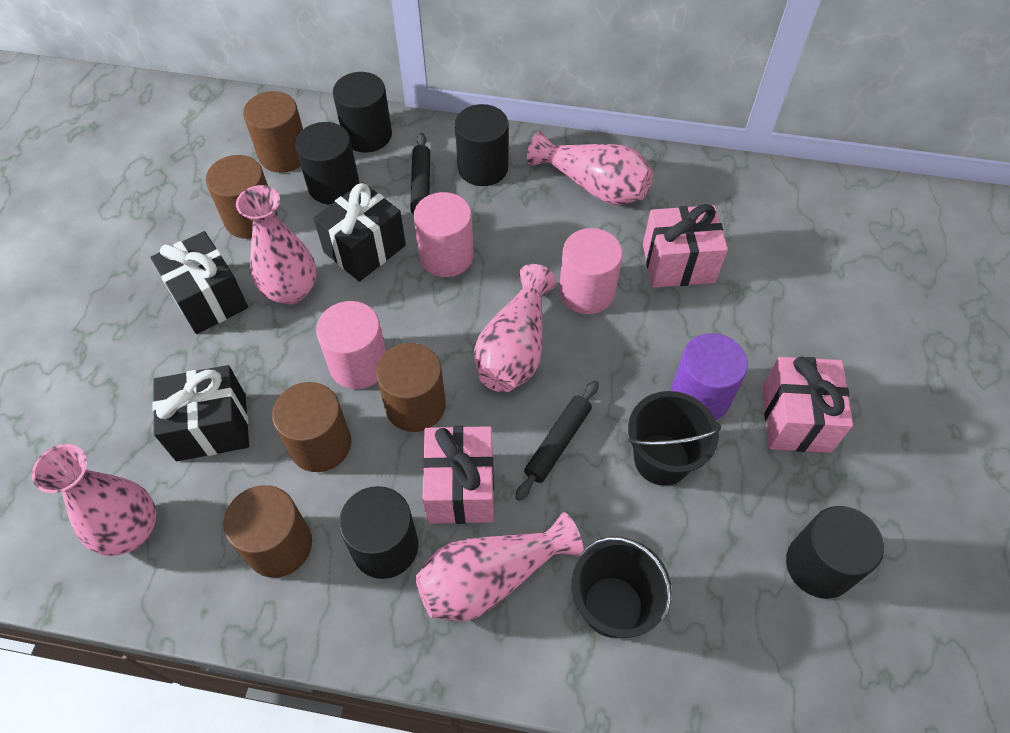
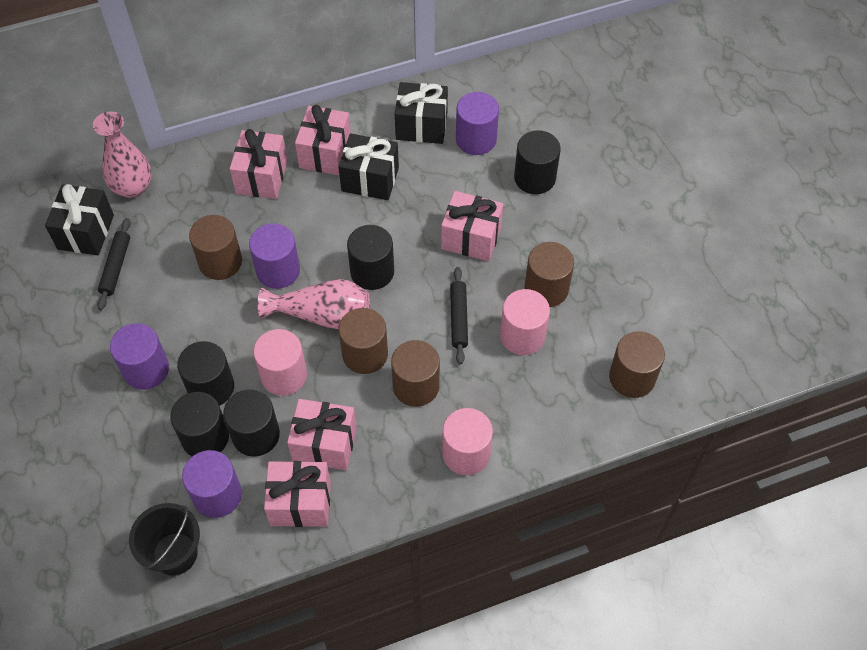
black bucket: [572,536,672,638] [628,391,721,486] = 2 -> [129,503,200,576] = 1
pink gift: [422,426,494,524] [643,204,728,288] [762,357,853,453] = 3 -> [230,129,288,199] [264,461,331,527] [287,399,357,470] [295,105,351,175] [441,191,503,261] = 5
pink vase: [32,444,156,556] [236,185,317,305] [415,512,583,621] [474,264,556,392] [527,131,653,205] = 5 -> [93,112,152,198] [258,279,370,329] = 2
purple cylinder: [671,333,748,420] = 1 -> [110,323,169,390] [182,450,242,518] [249,223,300,289] [456,92,499,155] = 4

